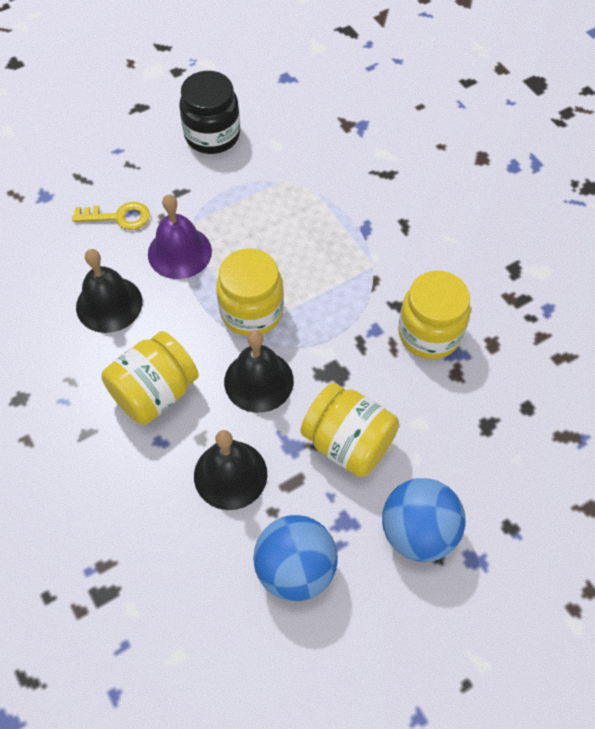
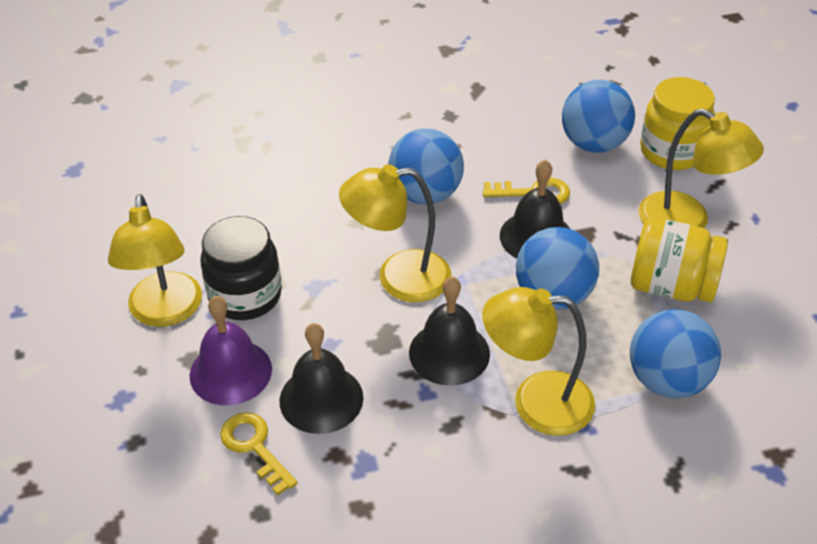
blue ball: [253,515,338,602] [382,478,466,562] = 2 -> [388,129,464,204] [516,227,599,310] [562,80,635,152] [630,309,721,398] = 4
yellow jar: [101,331,199,425] [216,248,284,336] [300,383,399,477] [398,271,471,359] = 4 -> [631,218,728,303] [640,77,715,170] = 2
yellow key: [72,202,150,230] = 1 -> [220,412,298,495] [483,178,570,204] = 2
yellow lamp: none = 0 -> [108,194,202,327] [339,164,451,302] [482,287,595,436] [639,109,764,228] = 4

